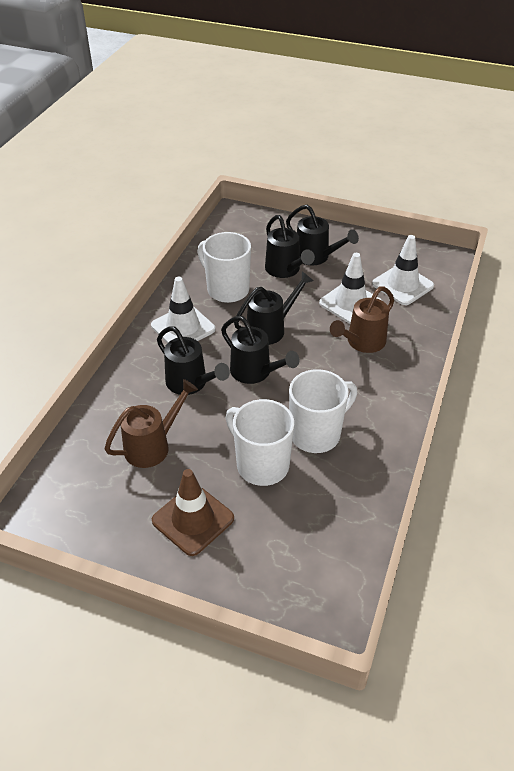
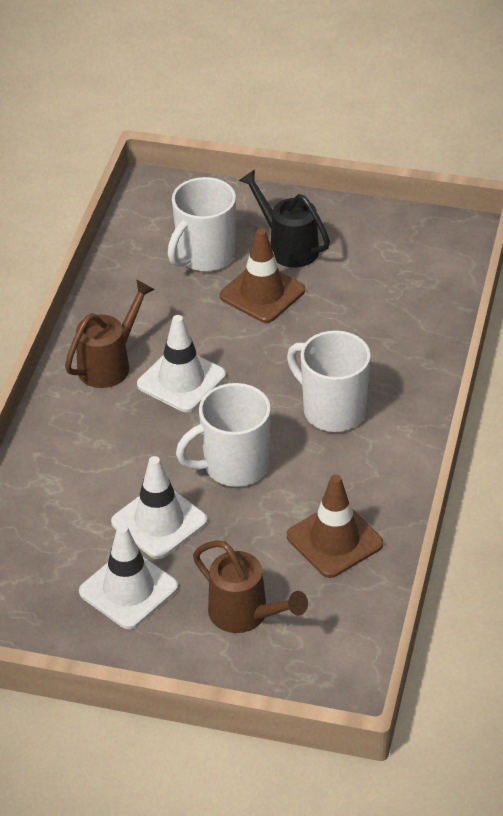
black watering can: [157,326,230,395] [221,316,299,384] [234,271,314,345] [265,215,315,278] [286,205,359,266] = 5 -> [239,170,330,268] = 1
brown traffic cone: [152,469,234,556] = 1 -> [220,228,305,323] [287,475,383,578] = 2

